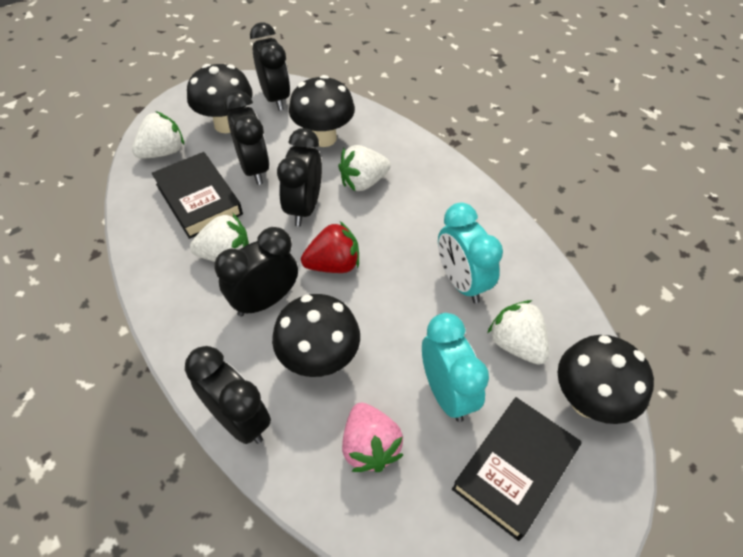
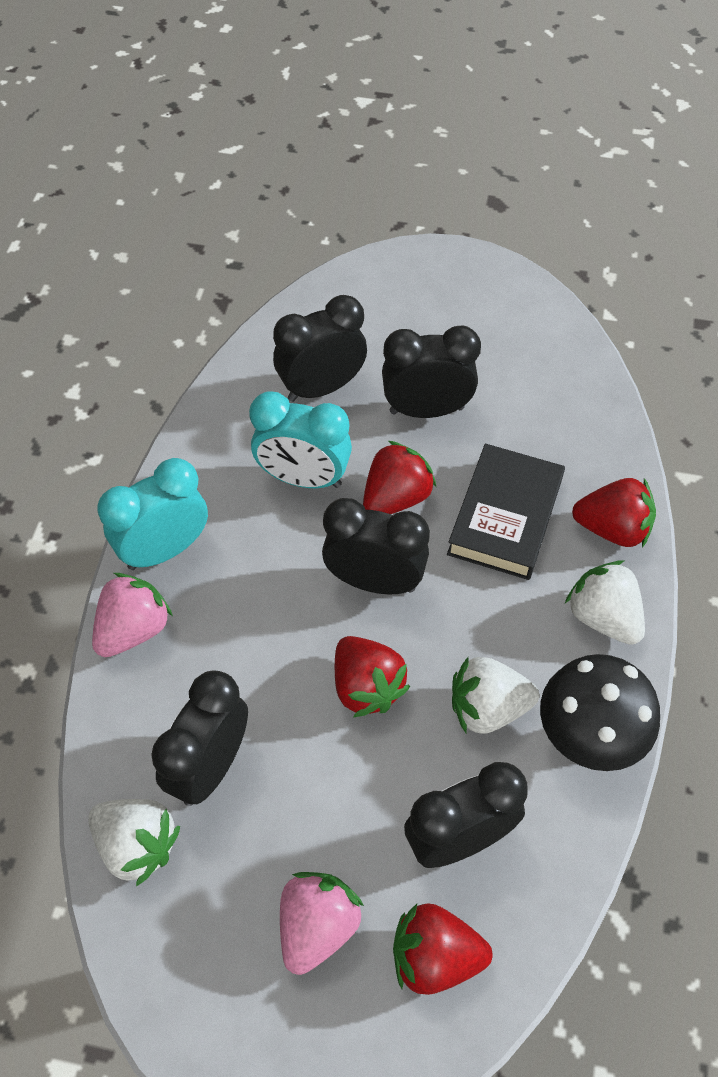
black book: [152,152,243,239] [452,397,582,541] = 2 -> [447,444,565,580] = 1
black mushroom: [187,64,253,133] [272,294,360,377] [289,75,355,147] [558,335,654,424] = 4 -> [540,654,660,771] = 1
pink strawberry: [342,403,403,472] = 1 -> [92,573,173,657] [280,872,364,975] = 2
red strawberry: [301,221,359,273] = 1 -> [335,636,410,717] [363,441,436,514] [393,904,493,995] [572,478,656,547] = 4
white strawberry: [132,111,184,159] [190,213,249,262] [338,145,391,191] [488,300,549,365] = 4 -> [88,799,180,886] [452,657,539,734] [565,560,645,645] = 3

